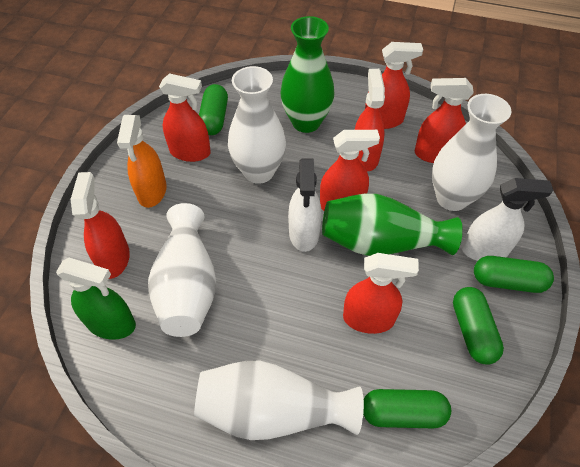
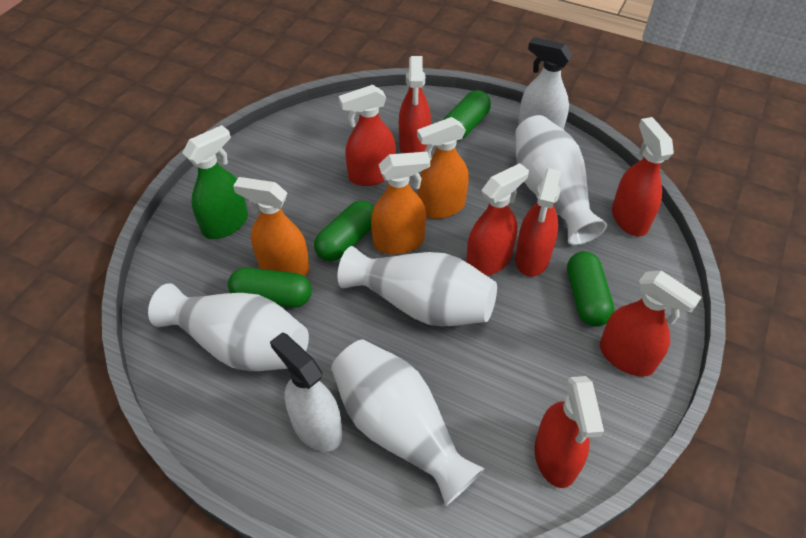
green vase: [280,16,335,133] [322,194,463,256] = 2 -> none = 0
orange spray bottle: [117,115,167,208] = 1 -> [233,177,309,276] [371,152,430,255] [417,117,469,219] = 3

